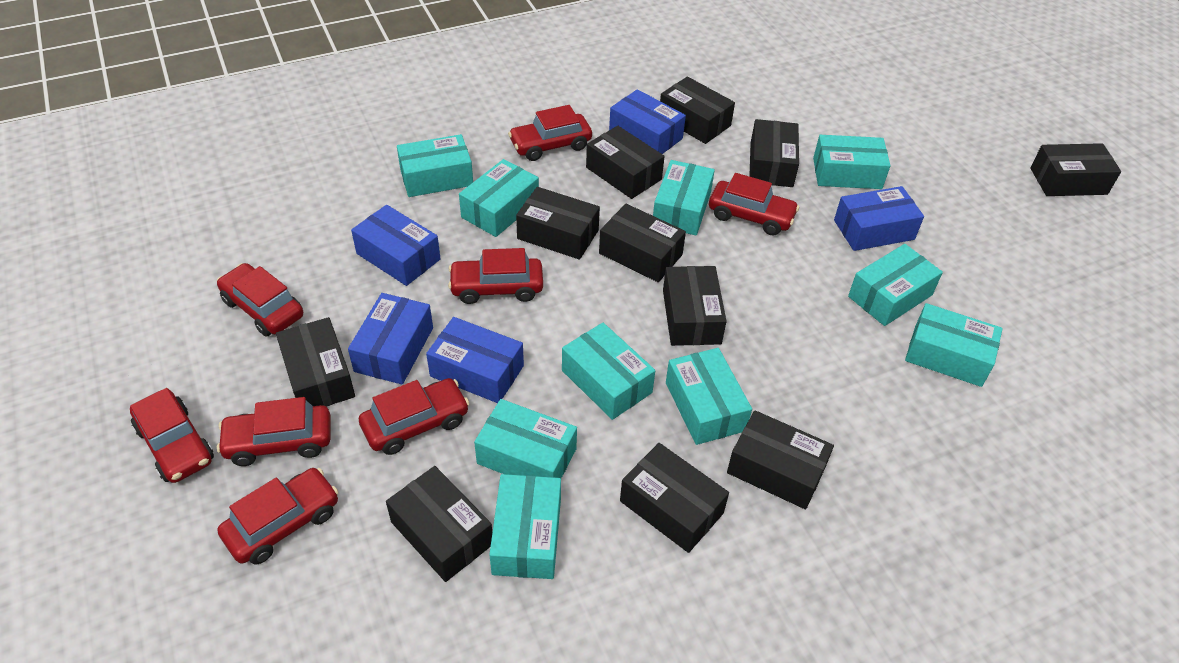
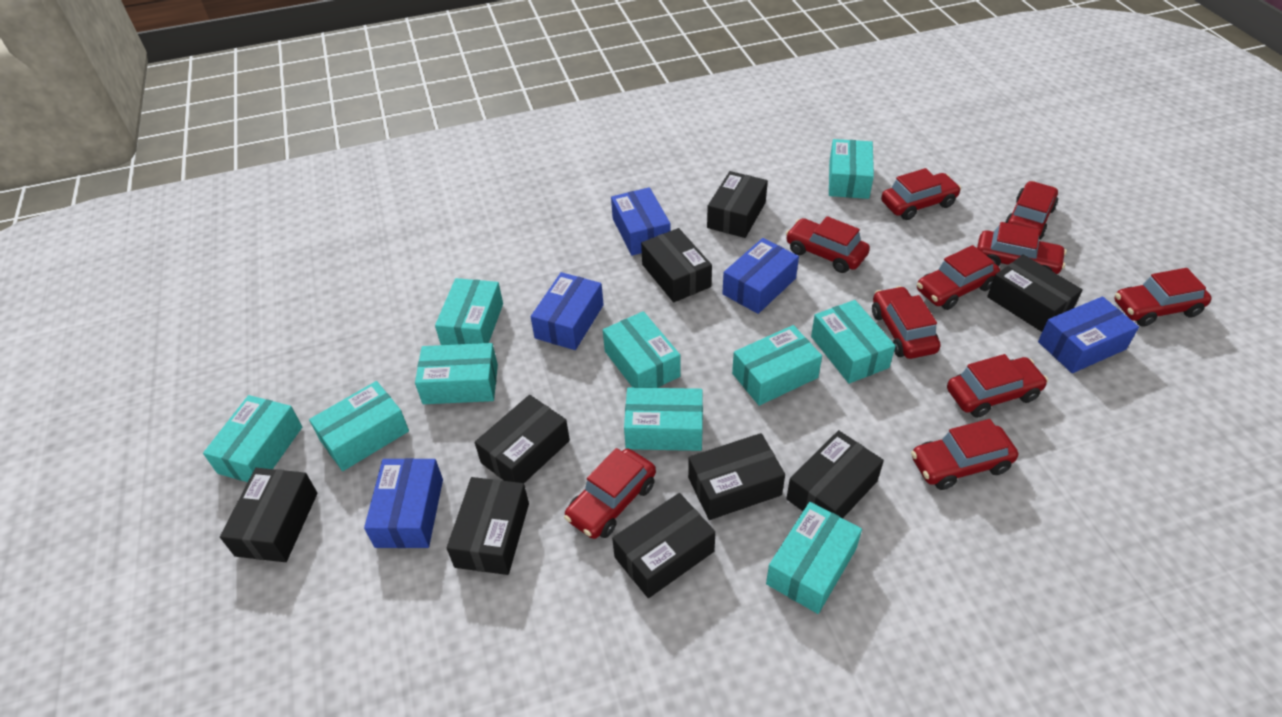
black box: [276,317,355,407] [386,466,492,582] [516,187,600,260] [586,126,665,199] [599,204,686,282] [620,443,729,553] [660,76,735,144] [663,266,727,346] [727,410,834,509] [749,119,799,187] [1030,143,1121,196] = 11 -> [220,468,318,562] [447,477,529,575] [475,395,570,483] [612,493,716,598] [641,228,712,302] [688,433,785,520] [707,171,768,238] [786,430,884,518] [987,255,1083,332] = 9
red car: [130,388,214,483] [217,263,303,337] [217,397,331,466] [217,468,339,565] [359,378,470,455] [448,248,543,304] [508,105,592,161] [709,173,799,235] = 8 -> [564,448,656,539] [786,216,870,273] [872,286,941,359] [881,168,961,220] [911,419,1018,490] [917,245,1000,310] [947,354,1048,418] [977,222,1067,274] [1005,181,1058,240] [1115,268,1212,327] = 10

